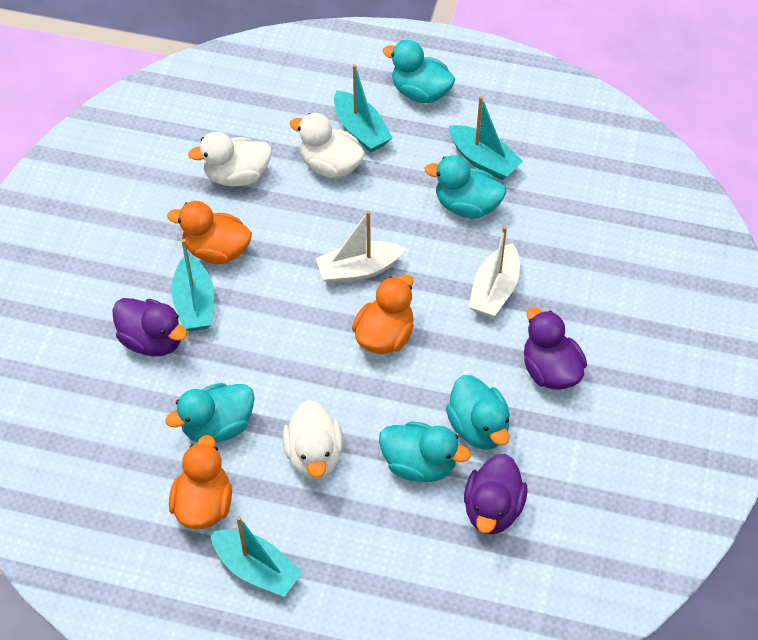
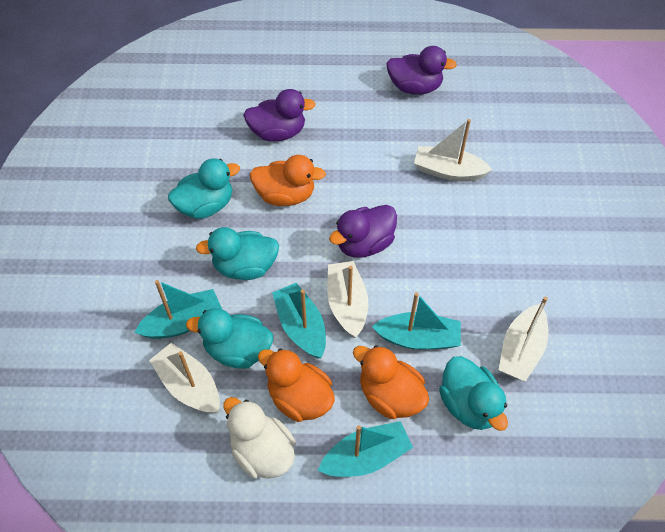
turquoise duck: [165,383,255,443] [379,421,471,482] [383,40,455,103] [425,155,506,218] [446,375,510,450] = 5 -> [168,159,240,219] [186,308,273,369] [196,227,279,280] [439,356,508,431] = 4
white boat: [316,211,405,284] [468,226,520,318] = 2 -> [149,343,220,413] [327,261,368,338] [414,119,492,181] [499,297,548,382] = 4
white duck: [188,132,272,187] [283,400,343,479] [289,113,365,178] = 3 -> [223,397,296,479] = 1

